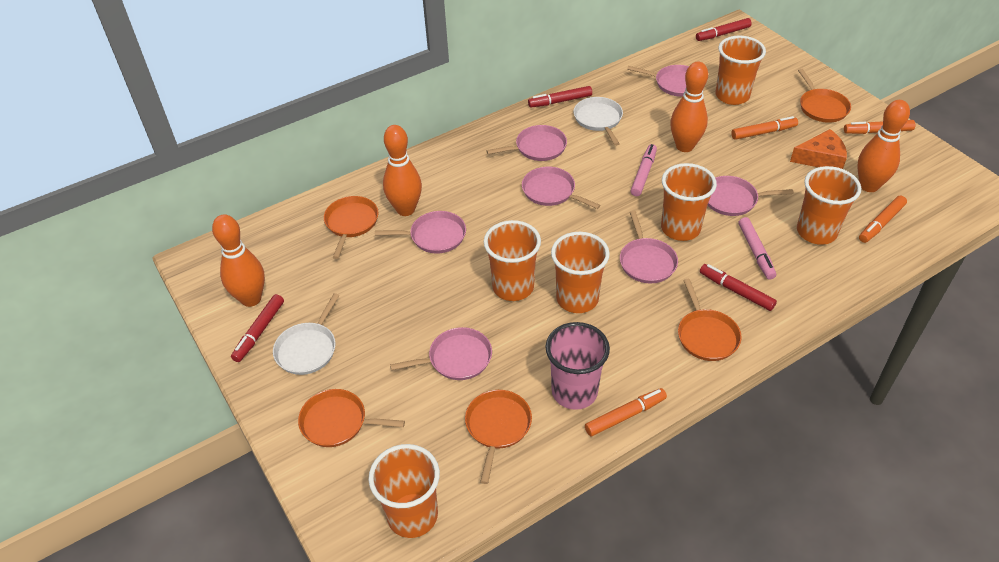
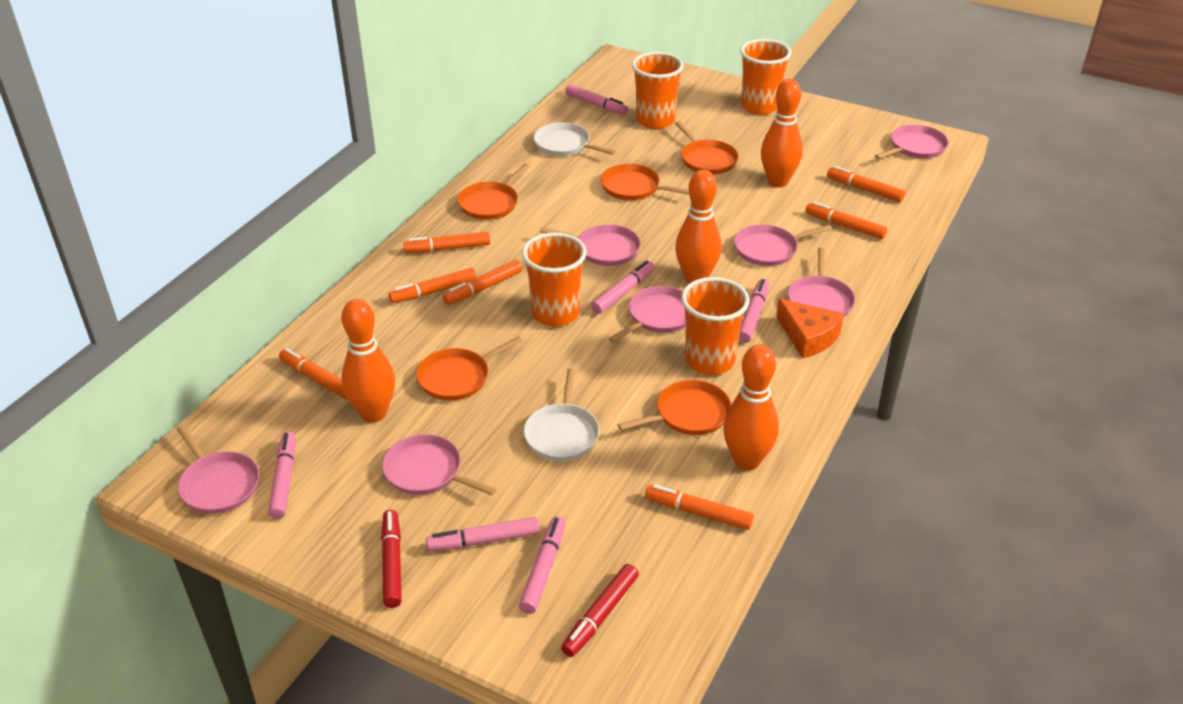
orange cup: [369,444,440,538] [484,220,541,301] [551,232,610,313] [661,163,717,241] [715,36,766,105] [797,166,861,245] = 6 -> [522,232,587,327] [632,52,684,129] [681,277,749,375] [740,39,791,115] = 4
orange marker: [585,388,667,436] [731,116,798,140] [844,120,916,134] [859,196,907,243] = 4 -> [279,348,348,400] [388,268,477,303] [403,232,490,253] [443,260,522,305] [645,485,754,530] [805,202,887,239] [827,166,905,202] = 7
pink cup: [546,322,610,410] = 1 -> none = 0
pink marker: [630,144,657,196] [738,217,776,280] = 2 -> [268,432,296,519] [426,517,540,551] [519,516,566,614] [565,84,629,115] [591,260,655,314] [739,279,769,343] = 6
red marker: [231,294,284,362] [528,86,592,108] [696,18,752,41] [700,264,777,311] = 4 -> [381,510,402,608] [561,564,639,657] = 2

